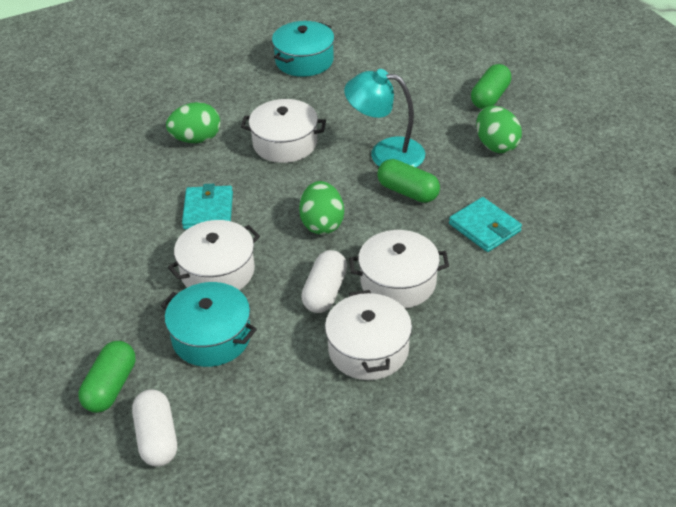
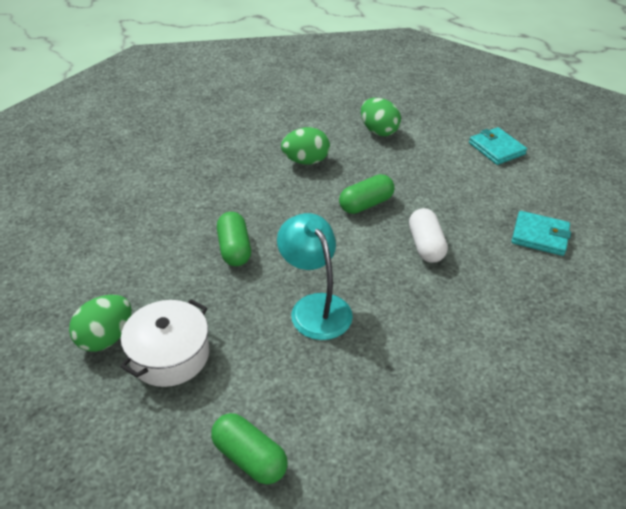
turquoise pot: [161,282,257,367] [272,21,334,77] = 2 -> none = 0
white capsule: [132,389,177,467] [301,250,347,313] = 2 -> [409,208,448,263] = 1
white pot: [168,220,260,290] [241,99,326,163] [325,290,412,380] [349,230,449,309] = 4 -> [120,299,209,387] = 1

